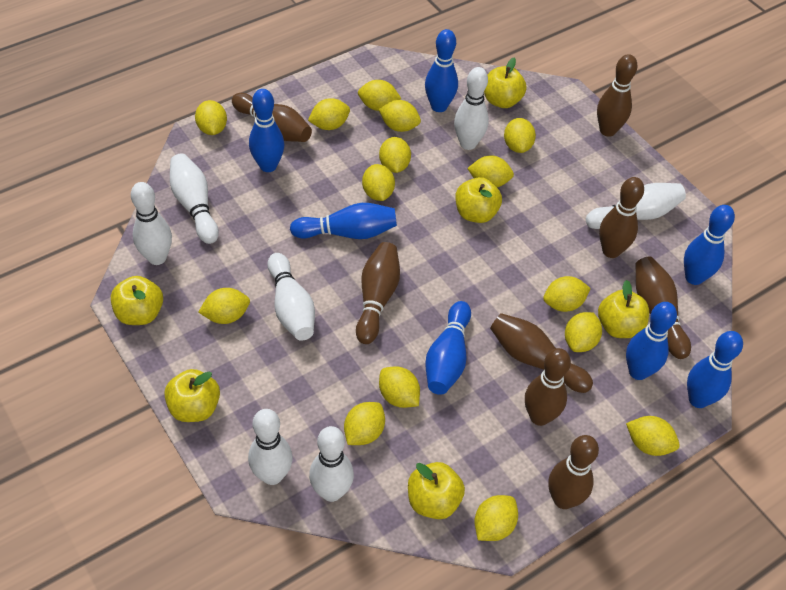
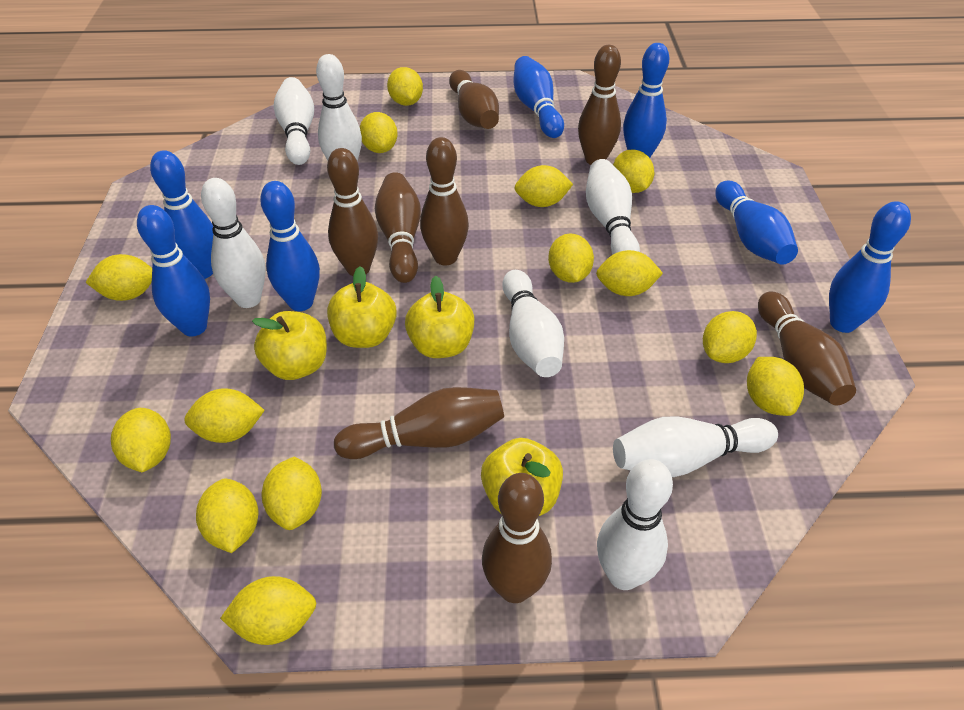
yellow apple: [111,276,163,325] [164,369,220,422] [408,462,465,519] [455,177,502,223] [484,58,527,108] [598,280,649,338] = 6 -> [252,311,327,380] [327,266,397,348] [405,276,474,358] [481,438,563,516] = 4
yellow lemon: [195,100,227,135] [199,288,250,324] [308,98,350,130] [344,402,385,445] [358,80,402,111] [362,164,395,201] [379,100,421,132] [379,137,411,173] [379,366,420,408] [467,155,514,187] [474,495,518,541] [504,118,536,153] [543,276,591,312] [565,312,602,352] [626,416,680,456] = 15 -> [85,254,152,301] [111,408,171,472] [184,388,265,443] [196,479,258,553] [220,576,316,645] [262,457,322,530] [360,112,398,153] [387,67,423,106] [514,165,573,207] [548,234,594,283] [596,250,663,296] [613,149,654,193] [703,311,757,363] [747,357,804,416] = 14

